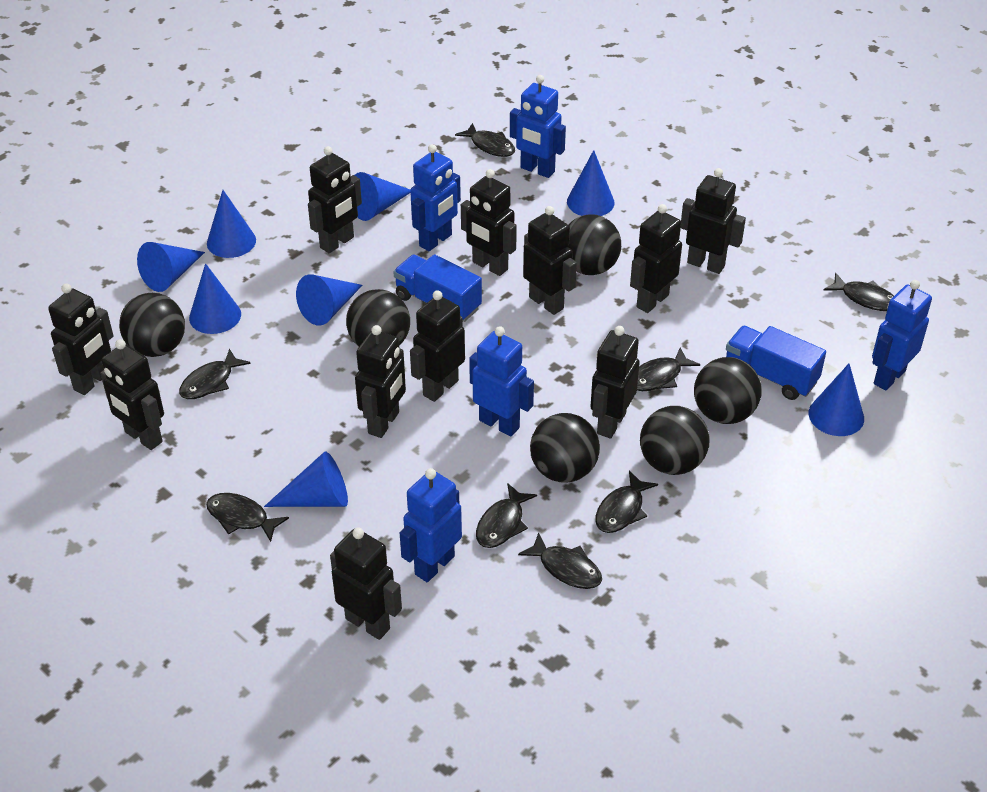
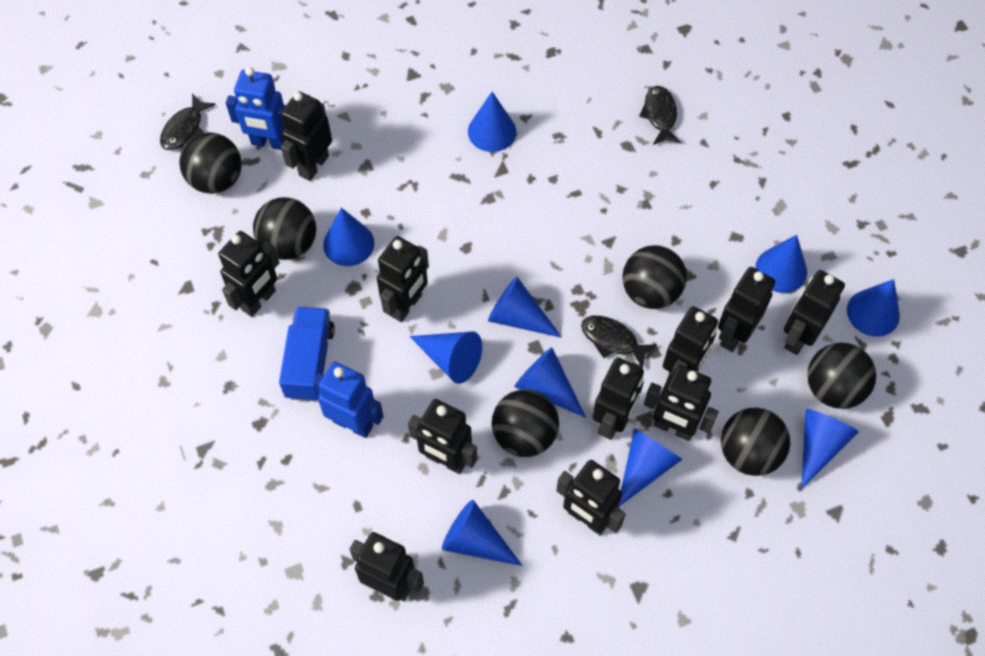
black fish: [179,349,251,399] [206,493,289,542] [455,123,515,157] [476,483,537,548] [518,532,602,589] [595,471,658,533] [637,348,700,391] [823,273,894,311] = 8 -> [160,94,216,150] [581,316,657,369] [639,86,681,145] = 3
blue cone: [137,242,205,292] [189,263,241,334] [207,190,256,258] [264,452,348,507] [296,274,363,326] [355,172,410,221] [567,150,614,216] [808,363,864,436] = 8 -> [323,208,374,266] [410,331,482,384] [442,500,523,566] [468,92,516,152] [488,277,562,338] [514,347,586,418] [619,428,683,506] [755,235,807,293] [801,409,859,489] [847,279,900,337] = 10
blue robot: [400,468,462,582] [410,144,461,251] [469,326,534,436] [510,75,566,178] [872,280,932,391] = 5 -> [226,67,286,150] [313,362,384,438] = 2
blue truck: [393,254,482,322] [726,326,826,400] = 2 -> [279,307,335,401] = 1

